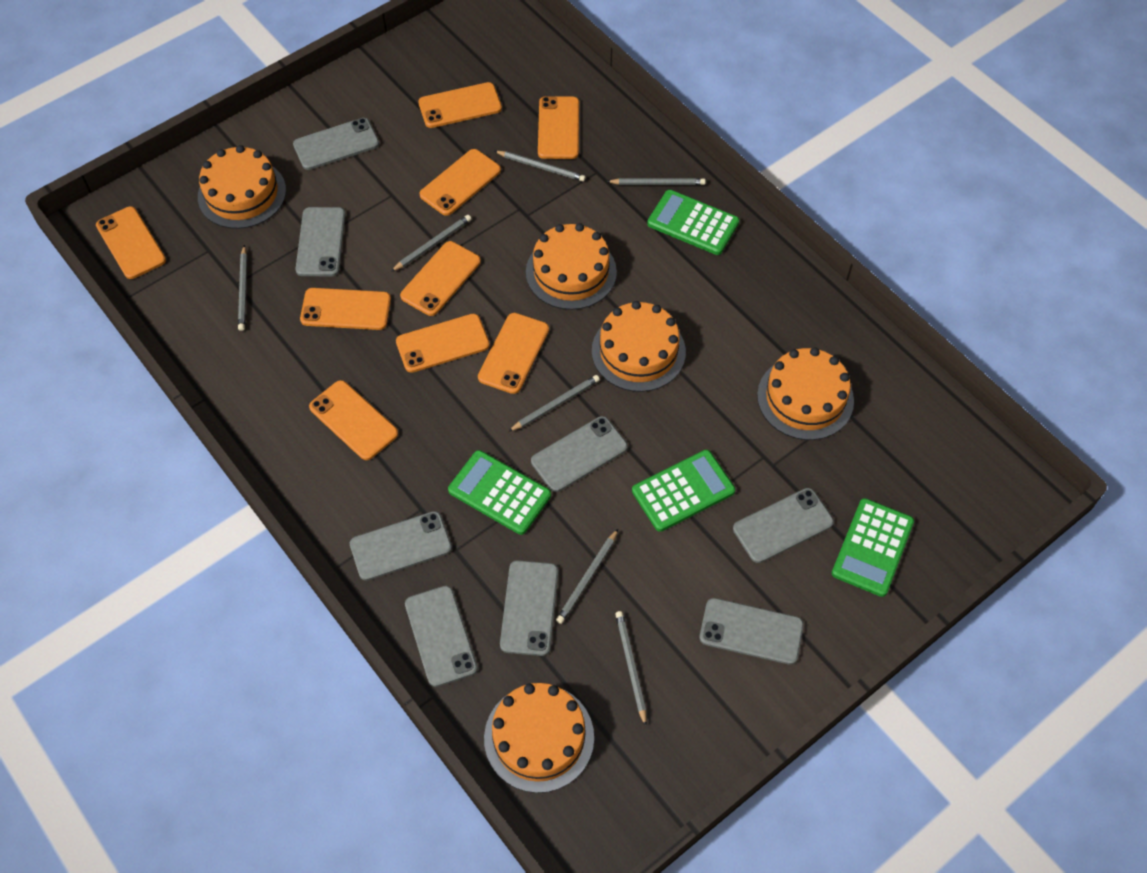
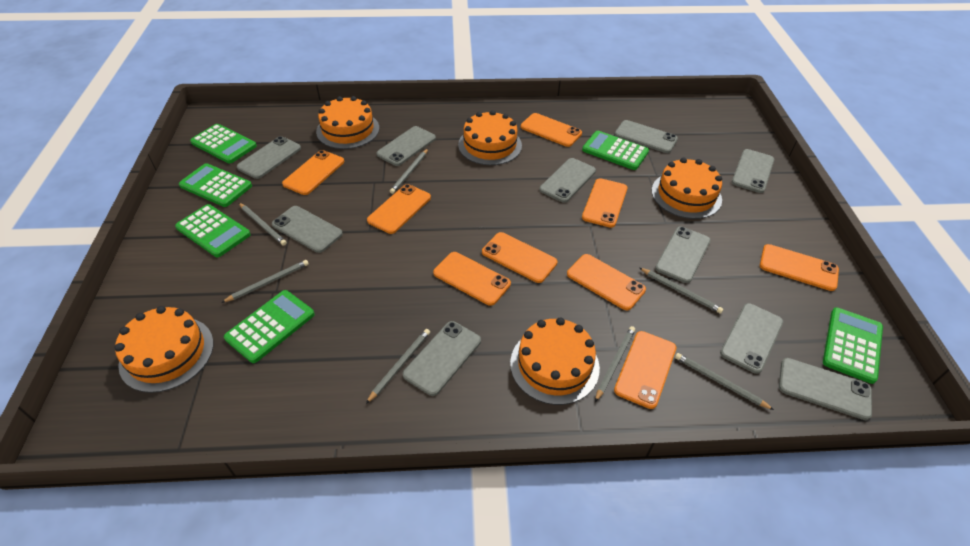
green calculator: [448,450,551,535] [632,450,735,532] [647,190,739,255] [832,498,914,597] = 4 -> [175,204,251,257] [179,163,252,207] [190,124,257,164] [224,290,315,363] [582,131,649,170] [823,307,883,384] = 6
grey phone: [293,118,379,170] [295,207,345,276] [350,511,452,581] [405,586,478,687] [500,560,558,656] [531,416,628,492] [699,598,804,665] [733,488,834,563] = 8 -> [237,136,301,179] [272,206,343,253] [377,126,436,166] [403,321,481,396] [539,158,596,203] [614,120,678,153] [655,227,711,283] [720,303,783,374] [732,149,774,193] [779,358,872,420] = 10

